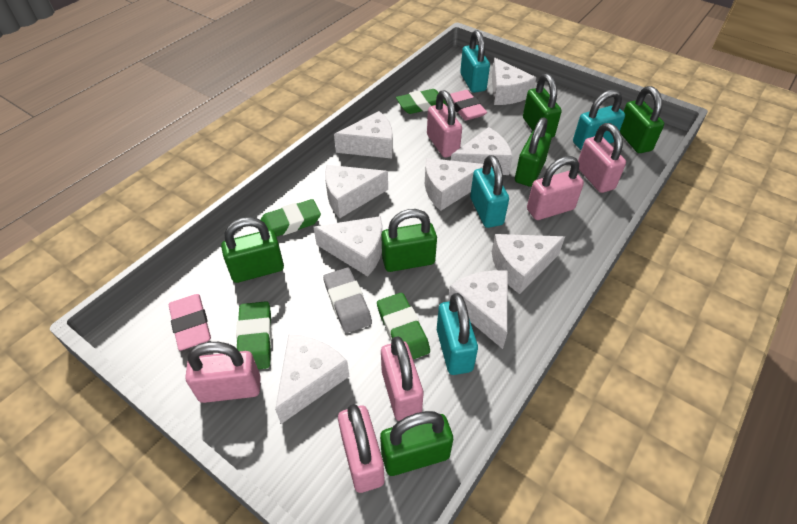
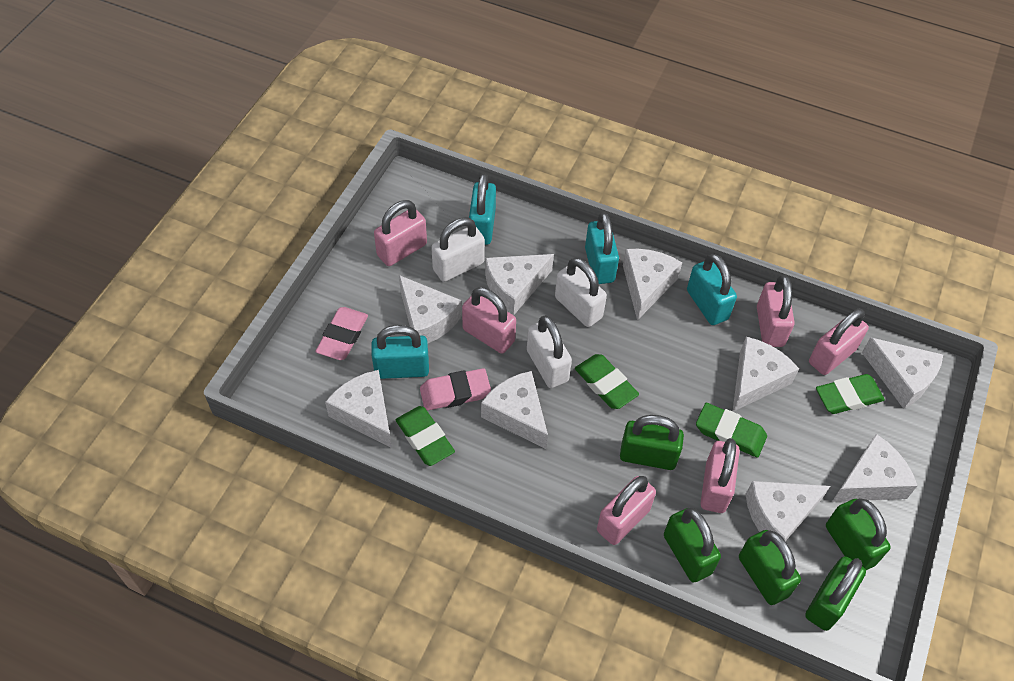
green padlock: [221,217,284,283] [380,411,453,476] [381,209,437,272] [515,117,552,187] [523,74,562,138] [620,86,664,153] = 6 -> [620,415,684,470] [664,507,721,583] [739,530,801,605] [805,556,866,631] [826,498,891,570] = 5
grey eraser: [323,268,372,333] = 1 -> none = 0
white padlock: none = 0 -> [431,218,485,282] [527,315,572,388] [555,258,607,327] = 3

